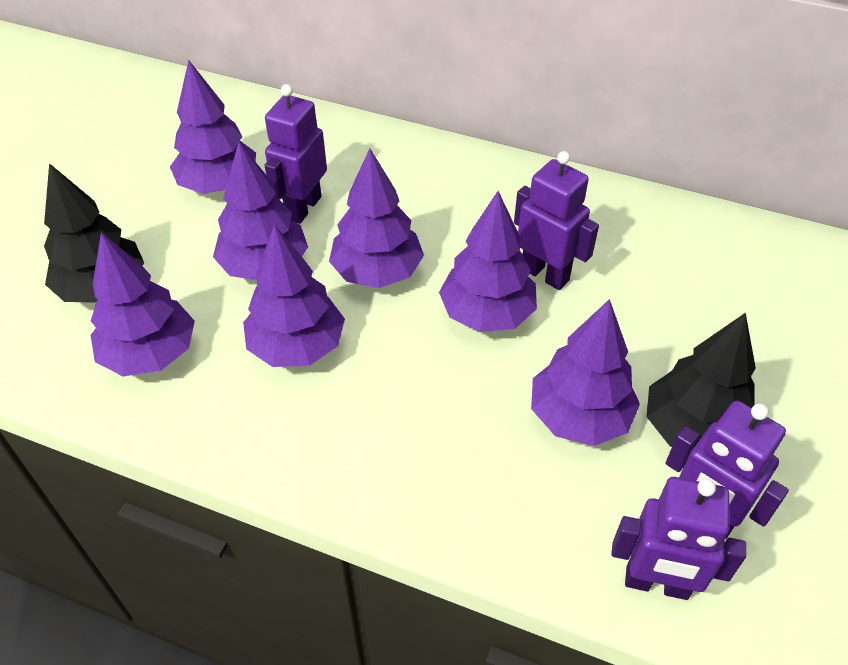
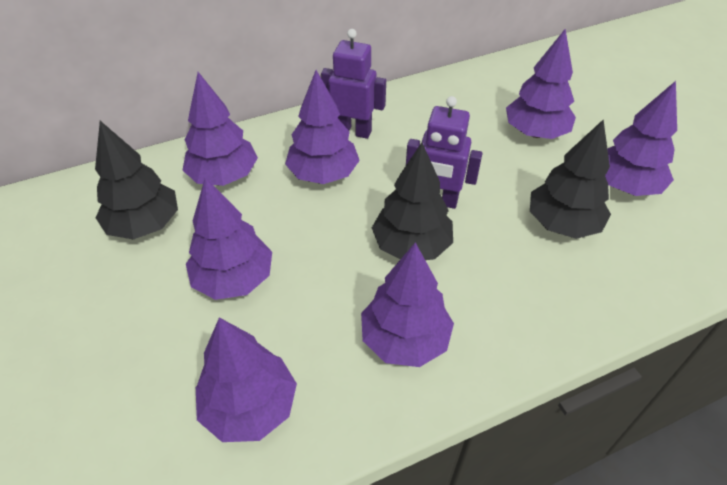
black tree: [44,163,144,303] [647,313,756,447] = 2 -> [95,121,178,239] [372,143,453,260] [530,120,611,239] = 3
purple robot: [265,84,327,224] [514,151,599,290] [611,477,746,600] [666,401,789,539] = 4 -> [321,29,386,139] [406,96,483,209] = 2

